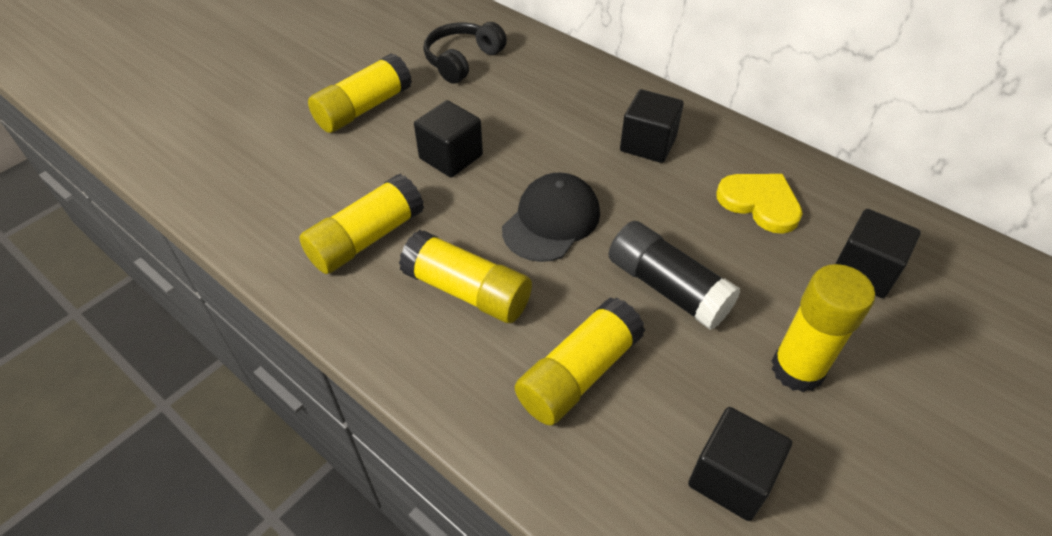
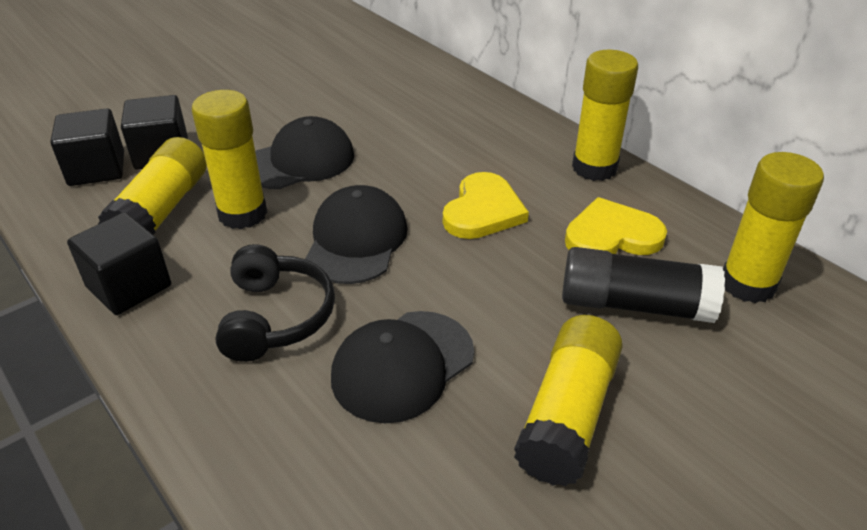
black cap: [502,172,600,262] = 1 -> [255,116,354,189] [305,185,408,284] [331,311,474,423] = 3
black cube: [414,100,483,178] [620,89,684,163] [688,407,792,521] [835,209,921,298] = 4 -> [50,108,124,186] [67,212,171,315] [121,95,188,170] = 3
yellow heart: [716,174,803,234] = 1 -> [443,172,529,239] [565,197,667,255] = 2

